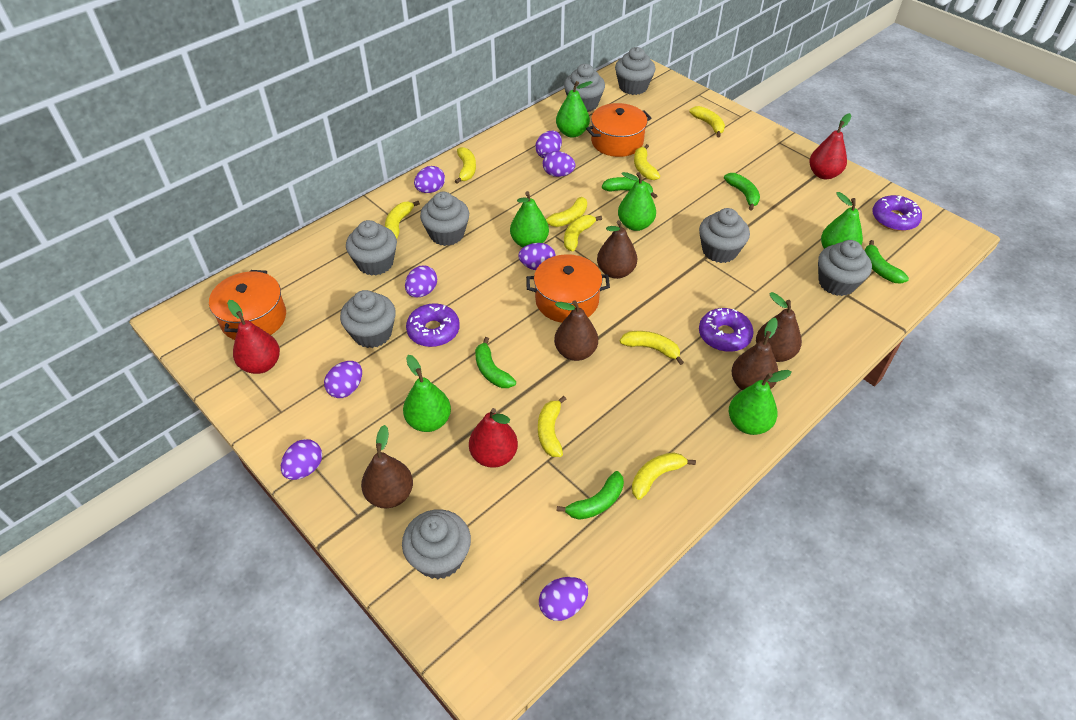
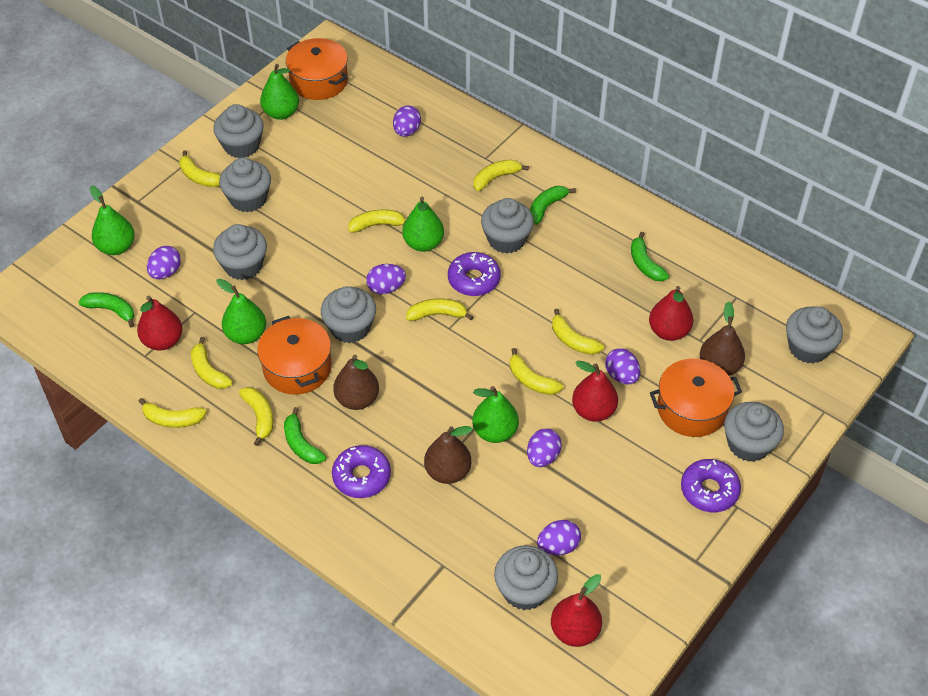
brown pear: [361,425,413,508] [554,300,598,361] [597,220,637,279] [732,318,778,390] [756,292,802,362] = 5 -> [333,355,379,410] [424,426,472,484] [700,301,745,376] = 3
green banana: [475,337,516,388] [557,471,624,520] [602,177,657,199] [724,173,760,211] [865,240,909,284] = 5 -> [78,292,134,327] [284,407,326,464] [530,186,576,225] [631,232,669,281] = 4
green pear: [403,355,451,432] [510,191,549,247] [556,81,592,138] [618,172,656,231] [729,370,792,435] [821,192,863,249] = 6 -> [90,186,135,255] [217,279,266,344] [260,64,299,120] [402,197,444,252] [472,386,519,443] = 5
purple egg: [281,439,322,480] [324,361,362,398] [405,265,437,297] [414,166,445,193] [518,243,556,270] [535,131,562,158] [539,577,588,621] [543,151,575,177] = 8 -> [147,246,181,279] [366,264,406,294] [393,106,421,137] [527,429,562,467] [537,520,581,555] [605,348,640,384] = 6
red pear: [227,300,280,374] [469,408,518,468] [809,113,851,179] = 3 -> [137,296,182,351] [551,574,602,647] [572,361,618,422] [649,286,693,341] = 4

